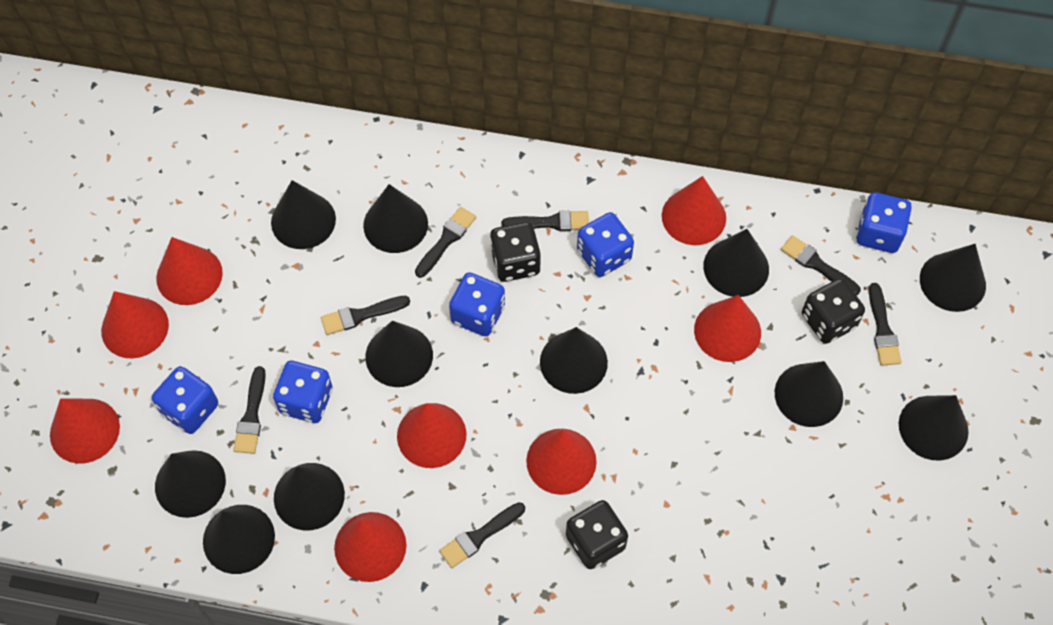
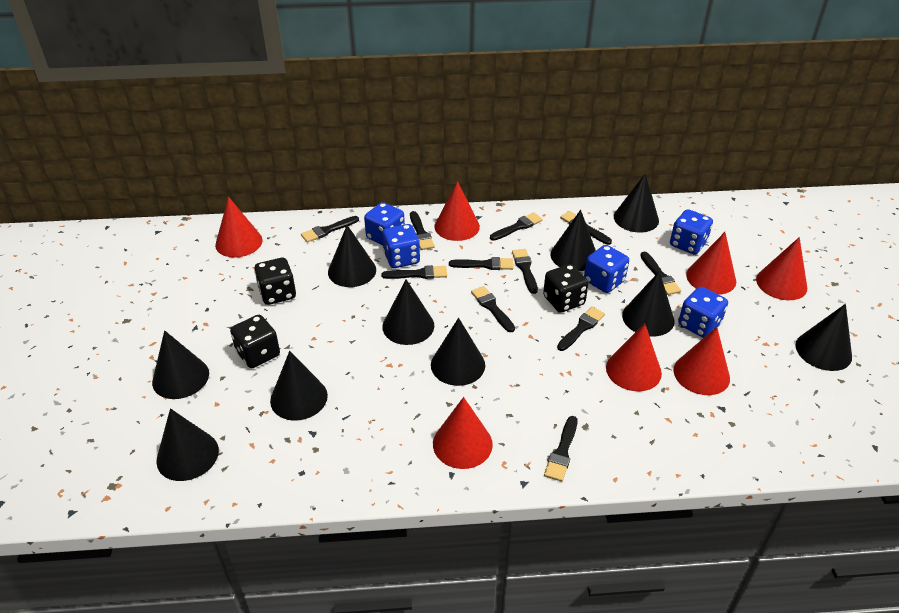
black brush: [233,366,266,454] [321,296,410,335] [415,207,476,278] [439,502,525,568] [502,210,589,232] [781,235,861,295] [869,283,901,366] = 7 -> [301,216,359,243] [381,265,447,279] [410,211,435,250] [449,257,514,270] [471,286,515,332] [490,212,543,241] [512,249,538,294] [544,416,578,482] [557,307,605,351] [560,211,612,245] [640,252,681,295] = 11
black cone: [155,450,226,518] [203,505,275,574] [271,180,336,249] [274,463,345,530] [363,184,428,253] [365,321,433,387] [540,327,608,394] [703,229,769,297] [775,361,843,427] [899,395,969,461] [920,244,986,312] = 11 -> [152,330,209,399] [156,408,219,481] [270,351,328,421] [328,225,376,287] [382,279,434,345] [431,318,485,386] [550,210,596,271] [614,173,659,233] [622,271,675,336] [796,304,852,371] = 10
red cone: [50,398,120,464] [101,291,169,358] [156,237,223,305] [334,512,406,582] [397,403,466,468] [526,429,597,495] [662,176,726,245] [694,295,761,362] = 8 -> [215,197,263,258] [433,397,493,469] [434,181,480,241] [606,323,662,391] [674,327,730,395] [686,232,736,295] [756,237,807,300] = 7

